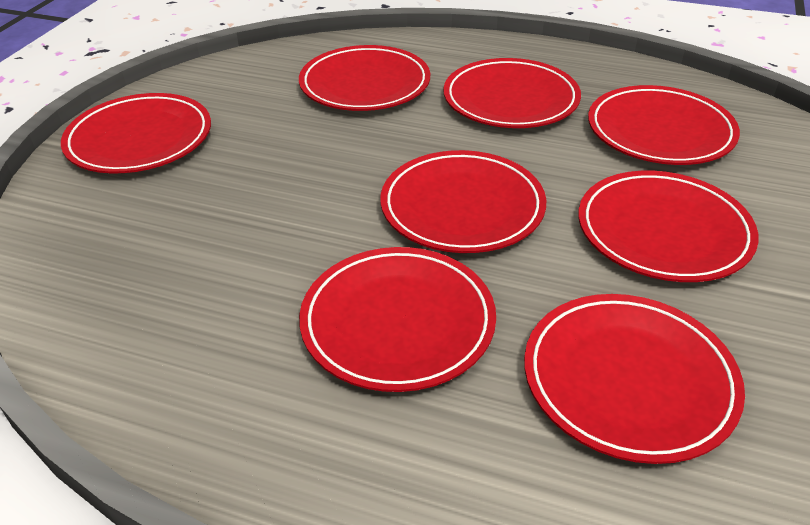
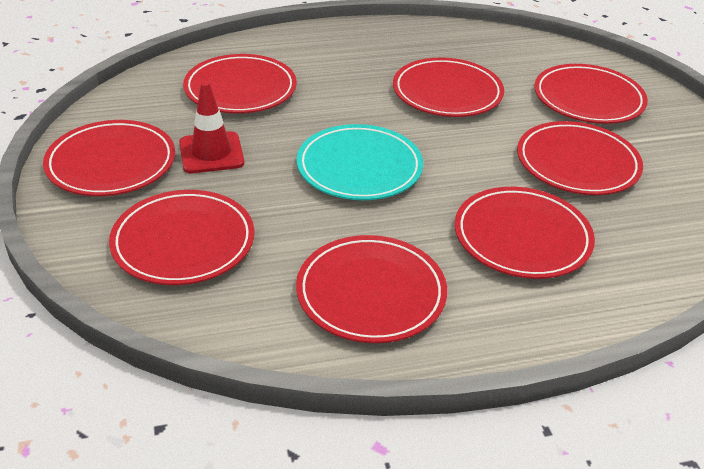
red traffic cone: none = 0 -> [179,81,245,173] = 1
turquoise plate: none = 0 -> [297,124,423,200] = 1

